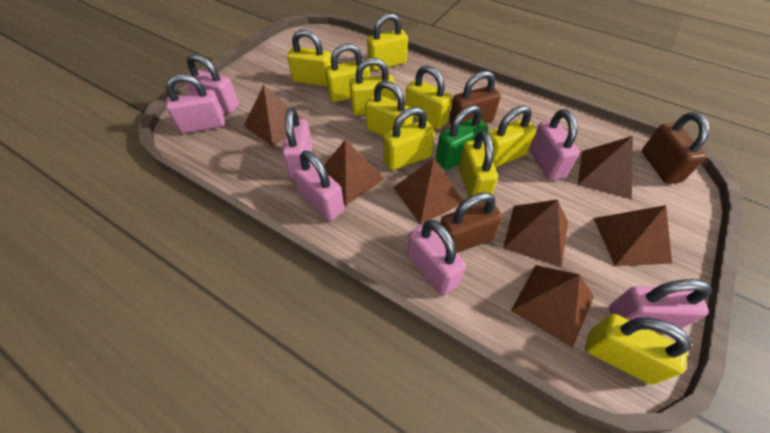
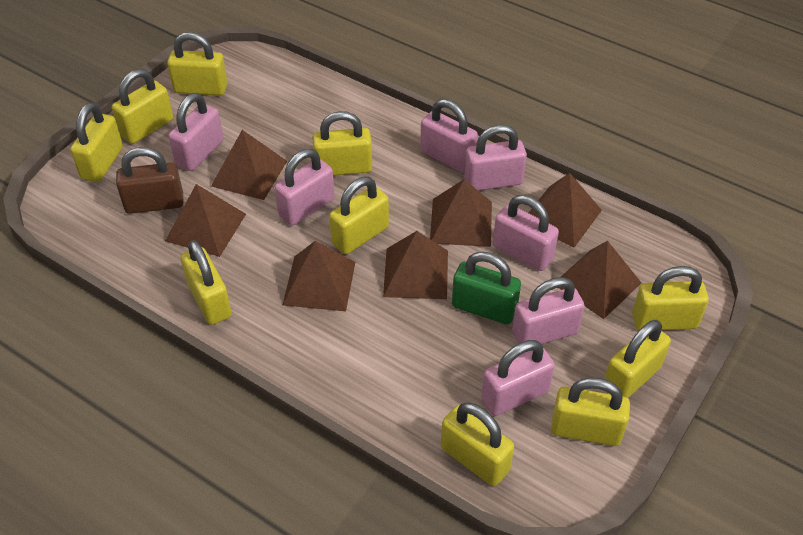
brown padlock: [440,192,503,253] [449,71,501,124] [642,112,710,184] = 3 -> [116,147,184,214] = 1

